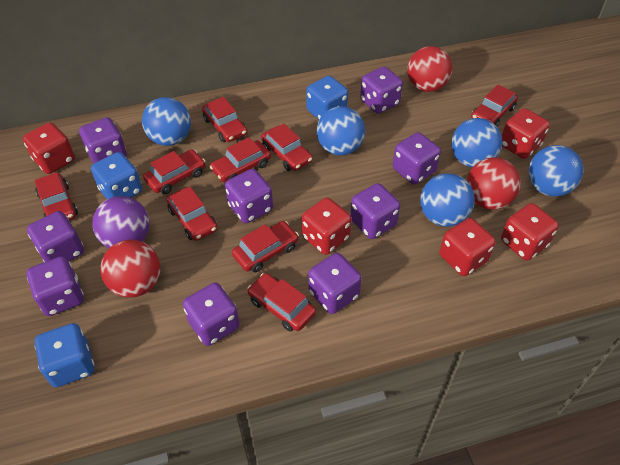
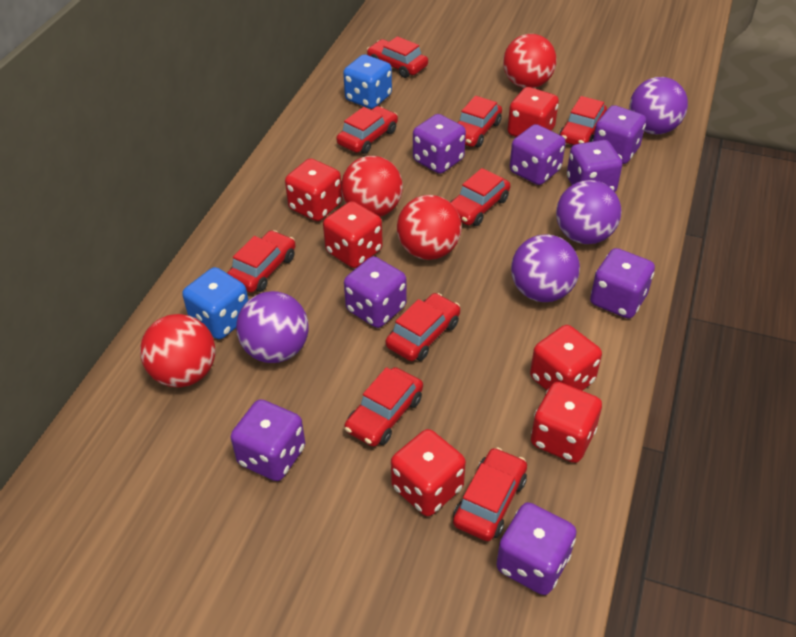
blue ball: [142,97,191,146] [317,106,365,156] [420,173,475,227] [451,118,503,168] [528,145,583,197] = 5 -> none = 0
blue dice: [35,323,94,387] [91,152,142,199] [306,76,348,120] = 3 -> [182,267,248,339] [343,55,392,109] = 2
purple ball: [92,196,150,248] = 1 -> [236,291,309,363] [511,234,580,302] [556,180,621,244] [629,77,688,134] = 4
purple dice: [27,211,84,262] [27,256,84,316] [79,117,127,164] [183,283,240,346] [225,169,273,223] [308,253,362,314] [350,183,400,239] [360,66,403,114] [393,132,441,185] = 9 -> [231,399,305,481] [344,256,407,328] [413,114,466,174] [496,502,576,595] [510,124,566,185] [567,140,622,192] [590,248,655,319] [593,105,646,164] = 8
red ball: [100,240,160,297] [407,46,452,92] [467,157,521,210] = 3 -> [140,314,215,387] [341,156,403,217] [397,195,462,260] [503,34,557,88] = 4
red dice: [23,122,75,174] [302,198,352,255] [439,218,496,276] [501,203,559,260] [502,108,550,159] = 5 -> [285,159,342,221] [323,201,383,268] [391,429,466,516] [508,87,559,137] [530,325,602,391] [531,382,602,463] = 6

